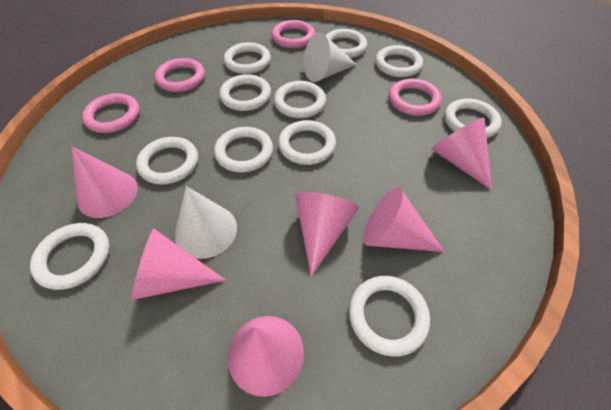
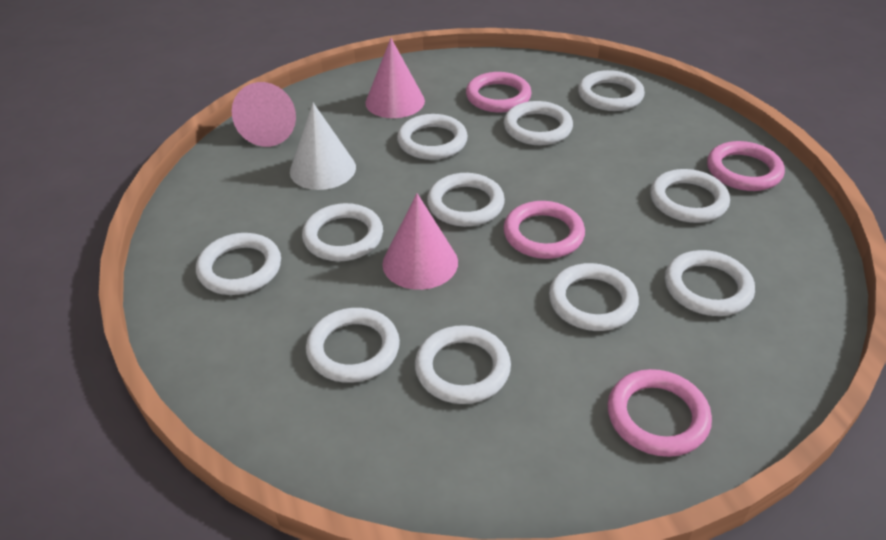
pink cone: [71,146,138,218] [131,228,226,300] [228,316,304,397] [295,192,359,277] [363,187,445,252] [431,117,492,190] = 6 -> [232,82,296,147] [365,38,425,118] [382,193,458,290] = 3
white cone: [174,186,237,259] [304,33,357,82] = 2 -> [290,103,356,190] = 1

